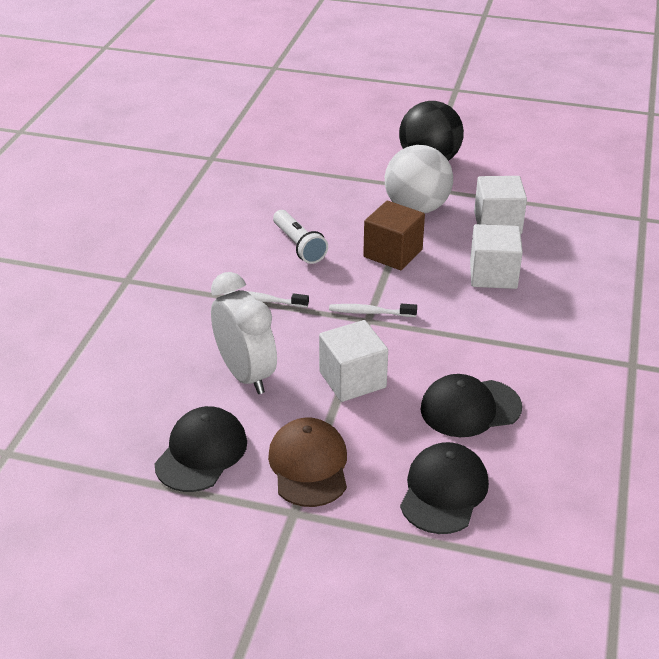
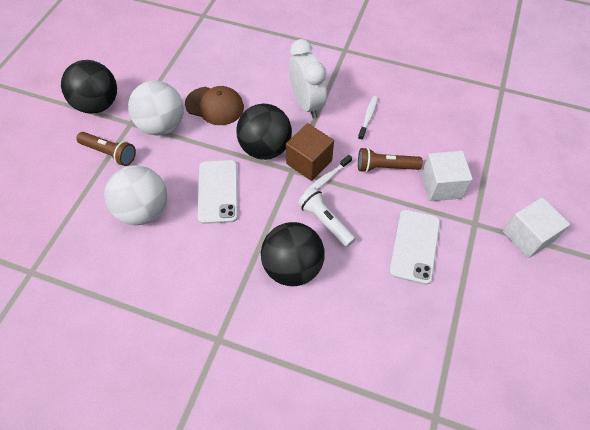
black ball: [399,101,464,161] = 1 -> [61,60,117,114] [236,104,292,160] [261,222,324,286] = 3
black cap: [154,406,247,492] [400,442,489,534] [420,374,522,437] = 3 -> none = 0
brown flashlight: none = 0 -> [76,132,136,166] [358,147,423,173] = 2
white ball: [385,145,453,213] = 1 -> [104,166,167,225] [128,81,184,136] = 2
white cube: [319,320,388,402] [470,224,523,289] [474,176,527,234] = 3 -> [421,151,473,201] [503,197,570,258] = 2
white phone: none = 0 -> [198,160,238,224] [389,209,440,285] = 2

